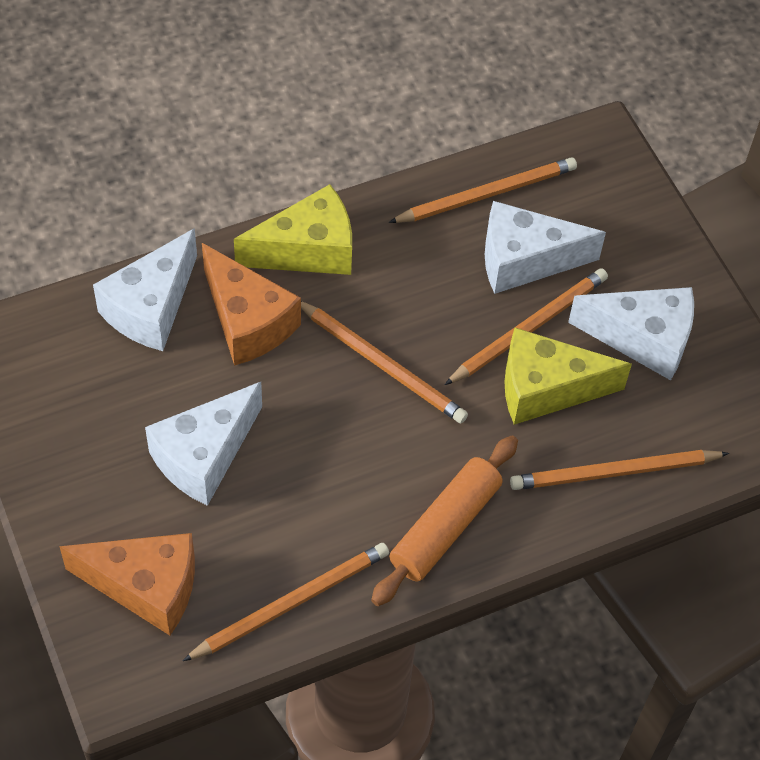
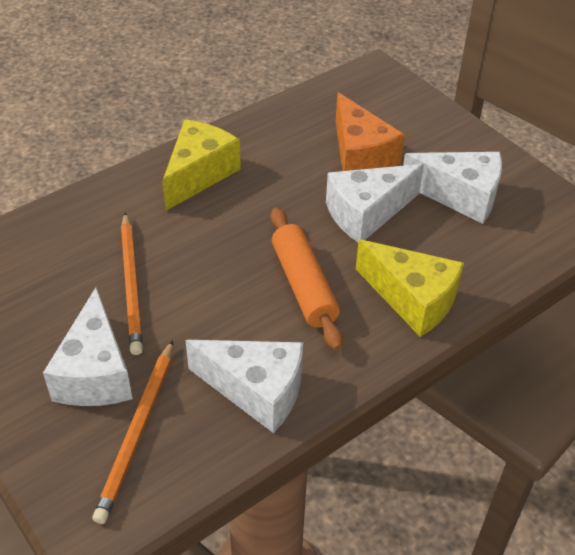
orange cheese: [59,533,195,635] [202,243,301,366] = 2 -> [336,92,405,171] = 1
orange pencil: [183,543,389,661] [301,301,468,423] [388,157,577,223] [445,268,608,385] [510,450,729,490] = 5 -> [92,340,173,524] [121,212,143,355] = 2

